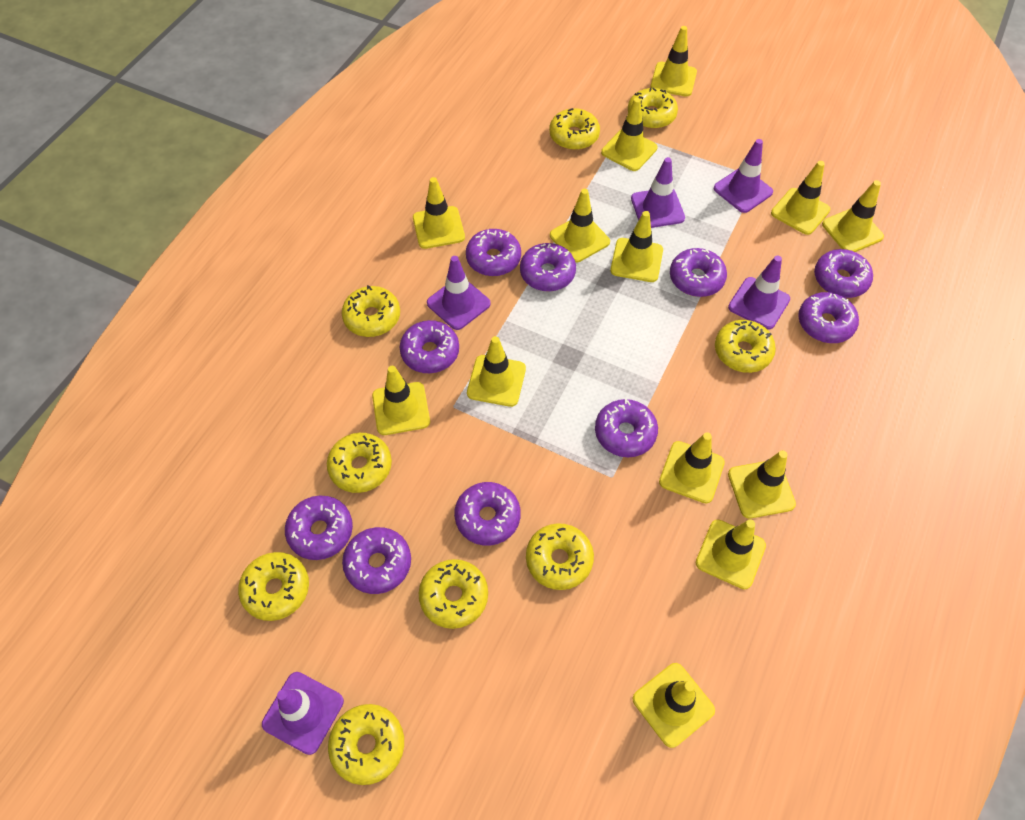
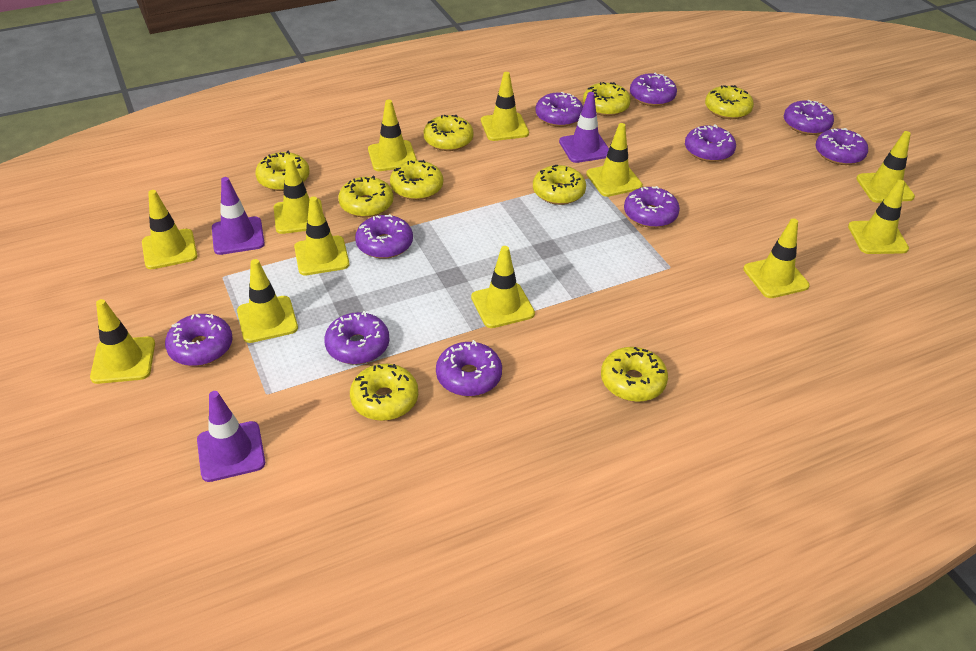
purple traffic cone: [262,672,344,755] [427,256,491,330] [631,157,685,228] [714,139,773,213] [728,255,790,329] = 5 -> [197,391,265,482] [212,177,265,255] [559,92,609,163] = 3
yellow traffic cone: [372,366,430,435] [413,177,465,249] [467,336,526,407] [550,189,610,263] [601,98,658,171] [610,211,663,282] [633,663,715,748] [651,26,697,96] [659,432,725,503] [696,519,766,589] [728,450,796,518] [771,161,831,235] [822,180,884,252] = 13 -> [90,299,155,384] [142,190,197,269] [237,259,298,343] [274,158,323,234] [294,196,349,275] [368,100,417,171] [471,246,535,328] [481,72,529,141] [586,123,643,197] [743,218,810,298] [848,180,909,254] [856,131,915,203] = 12

